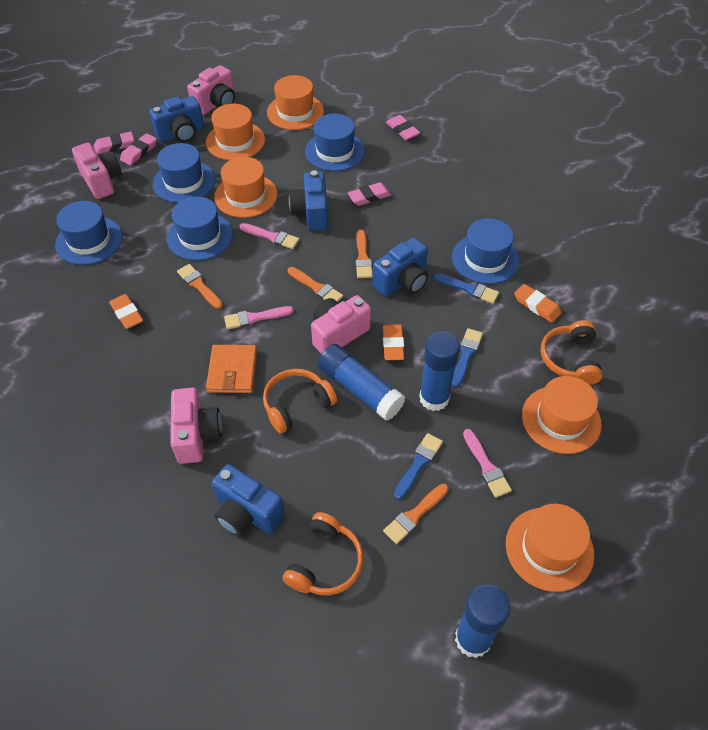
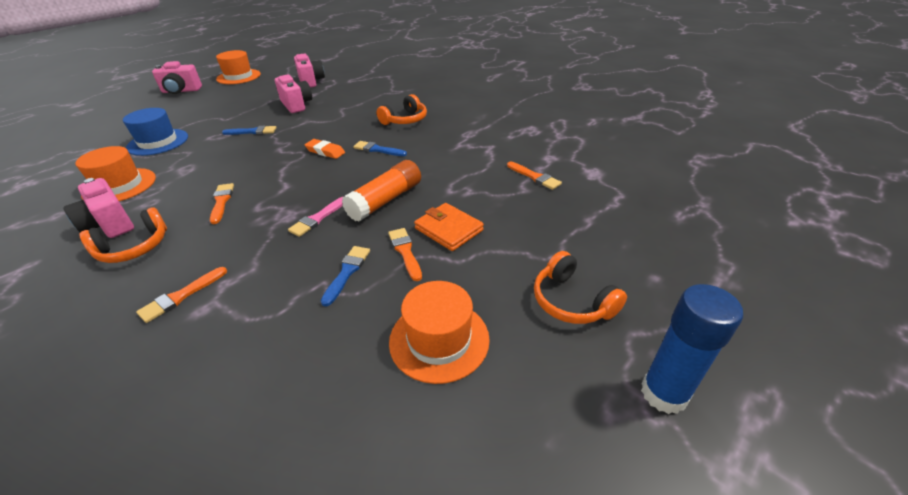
blue camera: [149,96,204,142] [212,464,285,536] [289,170,328,231] [373,238,428,296] = 4 -> none = 0
blue glue stick: [318,344,405,421] [419,331,460,411] [455,584,510,658] = 3 -> [641,284,743,414] = 1
blue hat: [55,201,123,265] [153,143,215,203] [167,196,233,261] [305,114,365,171] [452,218,520,284] = 5 -> [123,108,188,156] = 1
orange eraser: [109,294,143,329] [383,324,404,360] [514,284,562,323] = 3 -> [305,139,345,159] = 1
orange glue stick: none = 0 -> [342,160,421,222] = 1
orange hat: [206,104,265,160] [214,157,277,218] [267,75,324,130] [506,504,594,592] [522,376,602,454] = 5 -> [75,146,156,201] [216,50,261,84] [389,281,490,384] = 3
pink brush: [224,306,294,329] [240,223,299,249] [463,429,512,498] = 3 -> [288,197,343,237] = 1
pink eraser: [94,132,134,154] [120,133,157,165] [347,182,391,206] [386,115,420,140] = 4 -> none = 0

